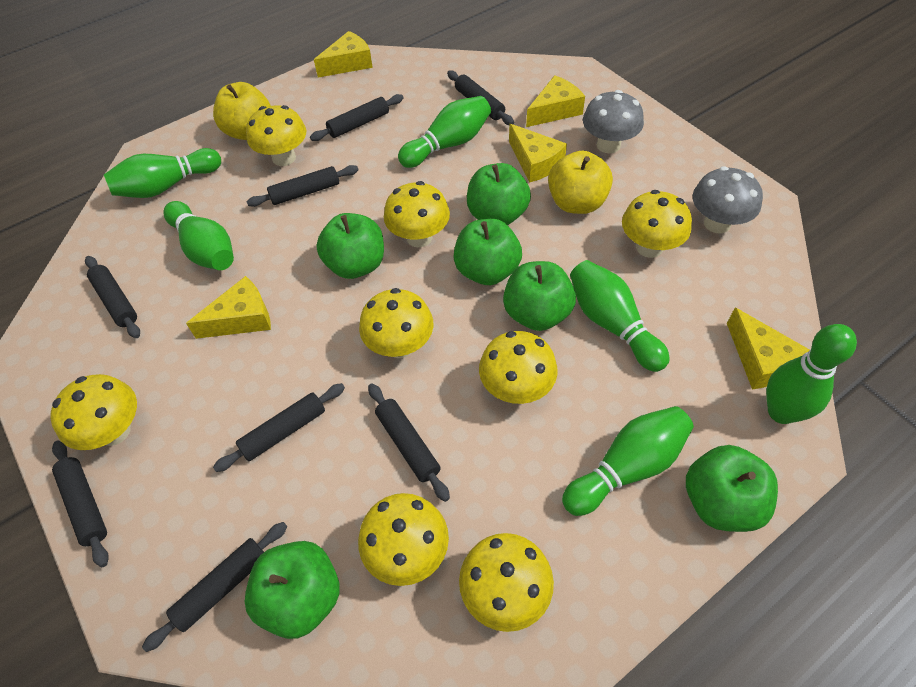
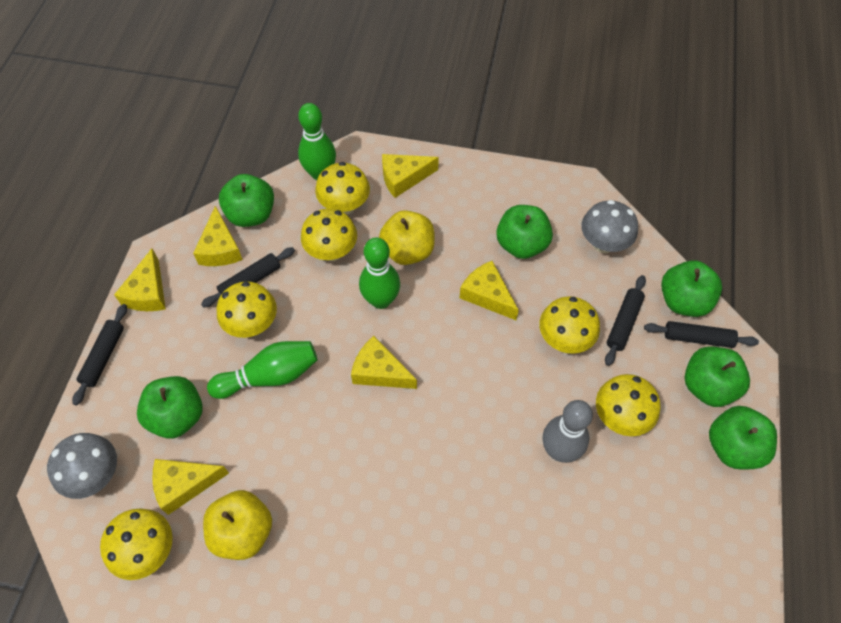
black rolling pin: [52,441,109,567] [85,256,140,338] [142,522,287,652] [213,383,345,472] [247,165,359,207] [310,94,403,141] [368,383,450,502] [447,70,514,125] = 8 -> [72,304,127,405] [201,247,295,308] [605,275,646,366] [644,321,759,348] = 4
green bowling pin: [104,148,221,198] [163,201,234,270] [398,96,491,168] [562,406,694,516] [570,260,670,372] [766,324,857,424] = 6 -> [207,341,317,399] [298,103,336,180] [359,237,400,309] = 3
grey bowling pin: none = 0 -> [542,400,593,463] = 1
yellow cheese: [186,276,271,339] [314,31,373,77] [509,124,567,183] [526,75,585,127] [727,308,810,390] = 5 -> [114,248,166,311] [152,459,229,515] [193,206,243,266] [351,336,417,389] [382,154,439,198] [460,261,519,320] = 6
yellow mushroom: [50,374,137,450] [246,105,306,166] [358,493,449,586] [359,288,433,358] [384,181,450,248] [459,533,554,632] [479,331,557,404] [622,190,692,258] = 8 -> [100,508,172,580] [217,281,277,338] [301,208,357,261] [315,162,370,215] [539,296,600,354] [596,374,661,436] = 6

